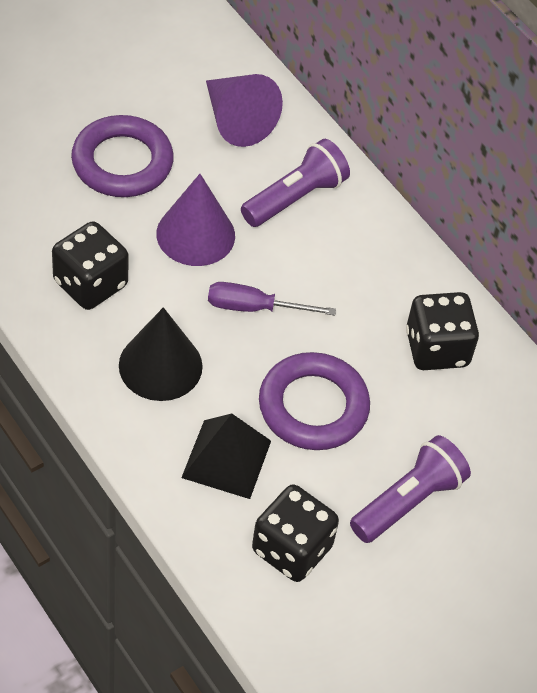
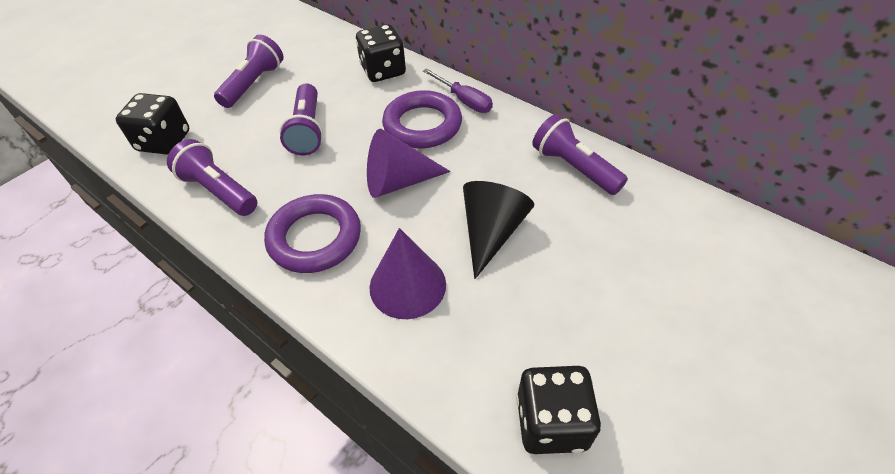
black pyramid: [181,413,271,499] = 1 -> none = 0
purple flashlight: [241,139,350,227] [350,435,471,543] = 2 -> [167,139,257,216] [214,35,284,108] [280,83,323,155] [532,114,628,195] = 4

